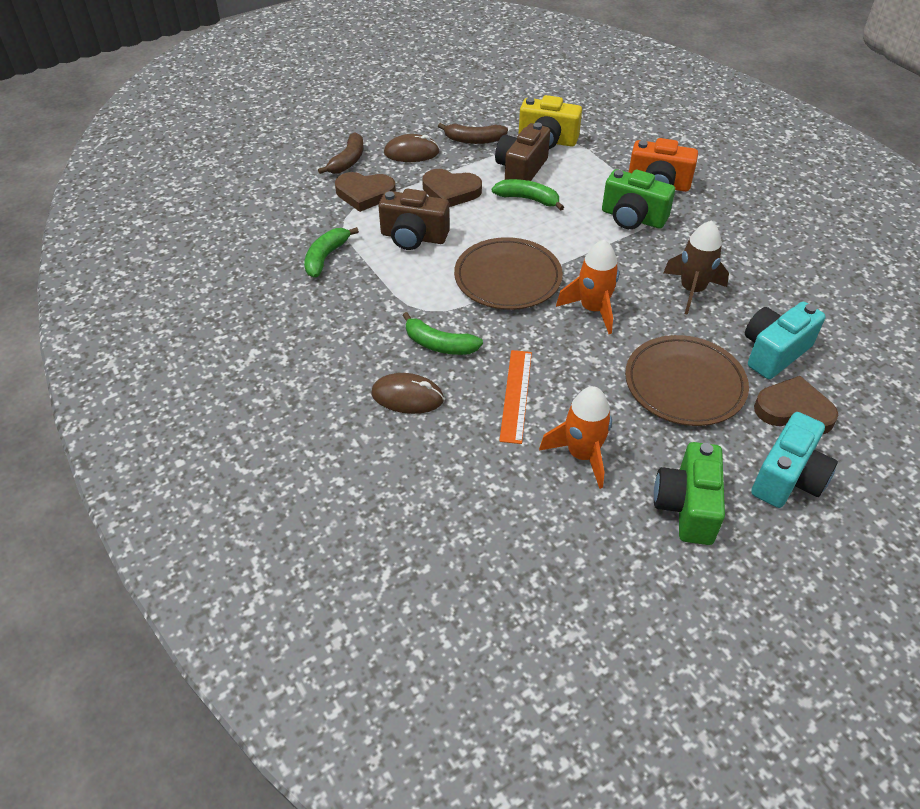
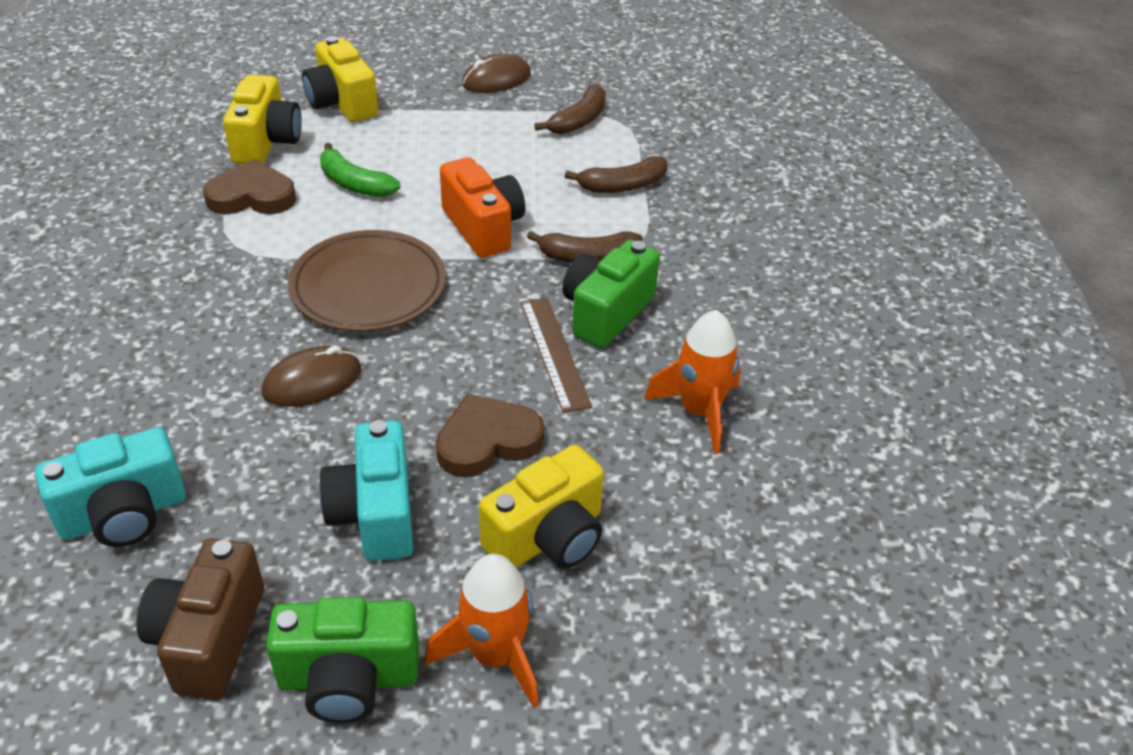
brown banana: [318,132,364,174] [438,123,508,144] = 2 -> [527,231,643,263] [534,84,606,134] [565,156,668,193] = 3
brown camera: [379,189,450,250] [495,123,550,181] = 2 -> [136,538,264,700] = 1
brown heart: [335,172,396,212] [422,169,482,207] [754,376,838,434] = 3 -> [203,159,296,214] [436,393,544,477] = 2
brown plate: [454,237,563,310] [625,335,749,426] = 2 -> [288,230,446,332] = 1
brown rocket: [664,221,729,315] = 1 -> none = 0
brown ruler: none = 0 -> [521,298,592,413] = 1
green banana: [304,227,359,278] [402,312,483,355] [492,179,564,211] = 3 -> [320,142,400,197] = 1
orange ruler: [499,350,532,444] = 1 -> none = 0
yellow camera: [519,95,582,149] = 1 -> [223,75,302,164] [302,36,378,122] [479,445,604,569] = 3

